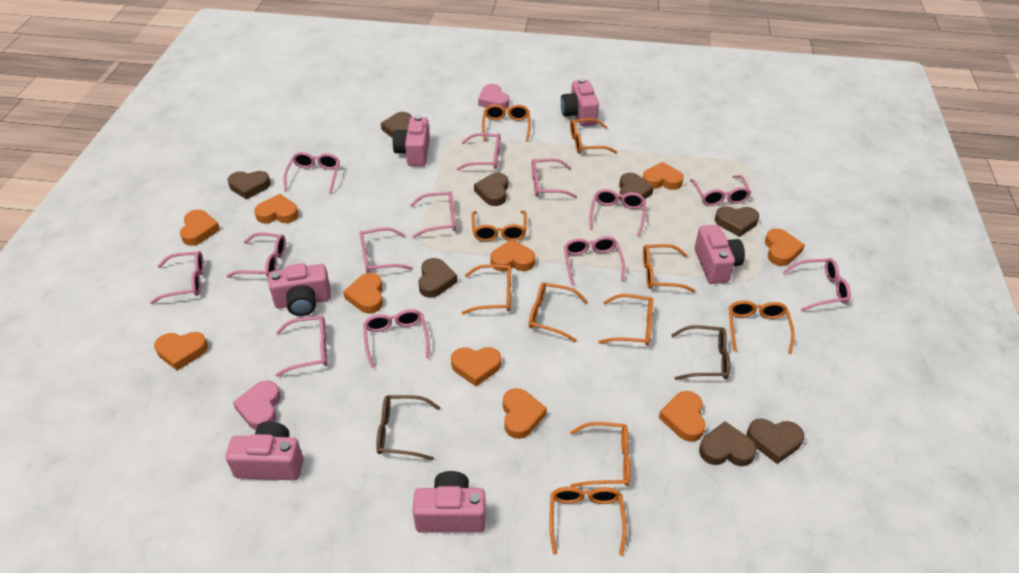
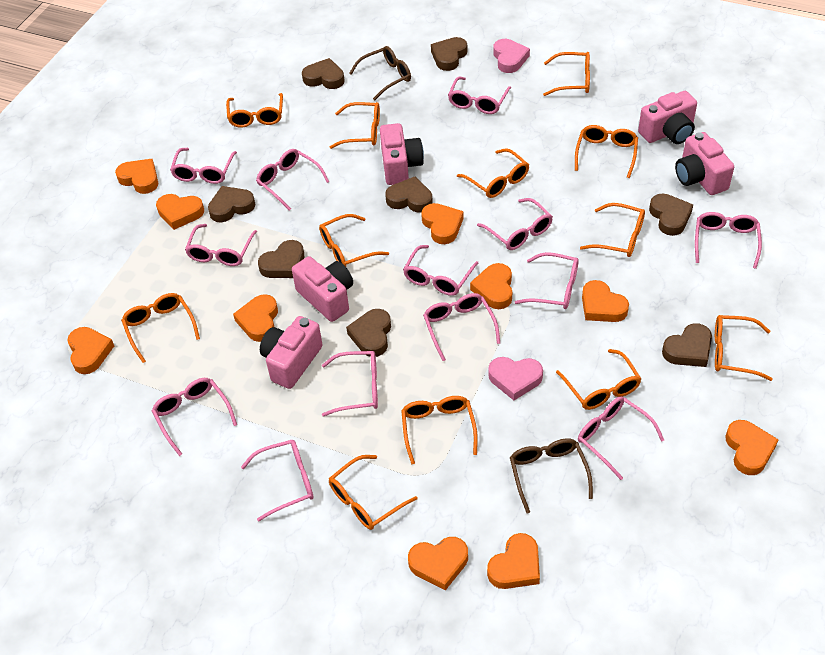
orange glasses: [462,264,511,314] [471,211,527,241] [482,104,531,142] [529,282,588,342] [550,487,627,556] [570,118,617,154] [570,422,630,487] [598,294,653,346] [643,244,695,293] [729,300,795,354] = 10 -> [121,293,200,363] [226,93,283,128] [319,214,389,267] [329,455,418,530] [330,102,380,149] [401,396,478,464] [457,148,529,198] [543,52,590,96] [556,349,641,410] [575,125,638,178] [580,203,645,257] [715,315,773,381] = 12
pink camera: [225,421,304,480] [269,263,331,316] [393,115,430,166] [412,471,486,533] [561,78,599,126] [695,225,745,284] = 6 -> [260,316,323,389] [292,256,353,322] [380,123,424,185] [638,91,697,144] [675,132,734,195] = 5

